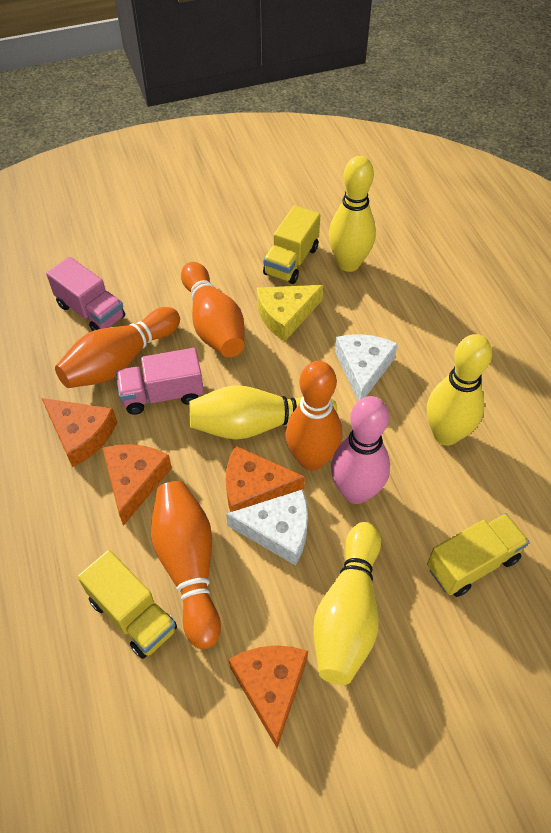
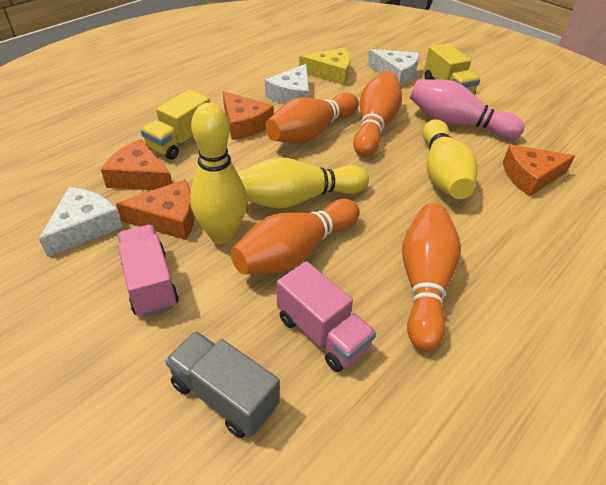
grey truck: none = 0 -> [165,331,280,438] = 1
white cheese: [226,489,308,566] [335,334,398,401] = 2 -> [39,187,122,257] [265,64,309,104] [367,49,419,86] = 3
yellow bowling pin: [189,385,337,440] [313,522,381,685] [328,156,376,272] [427,334,492,446] = 4 -> [190,103,247,244] [237,157,369,209] [423,119,478,199] = 3
yellow truck: [78,550,177,659] [263,205,320,284] [427,513,529,597] = 3 -> [141,89,210,160] [424,43,480,95] = 2

